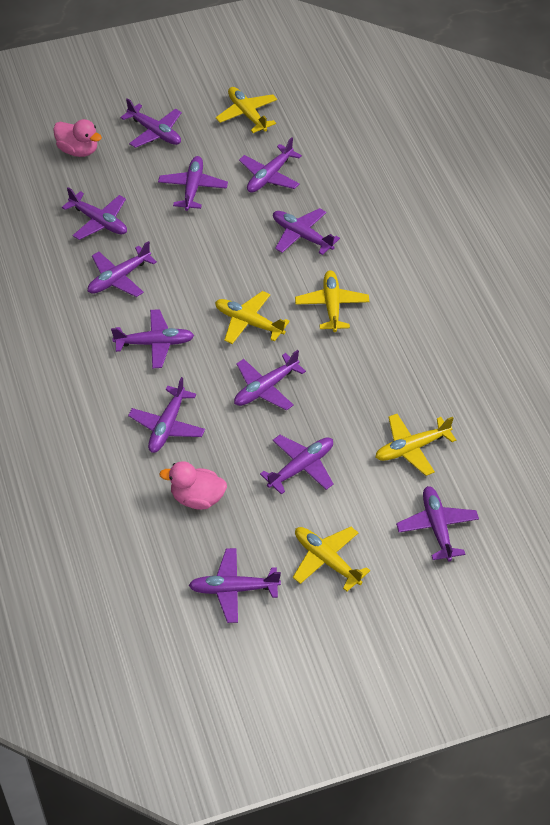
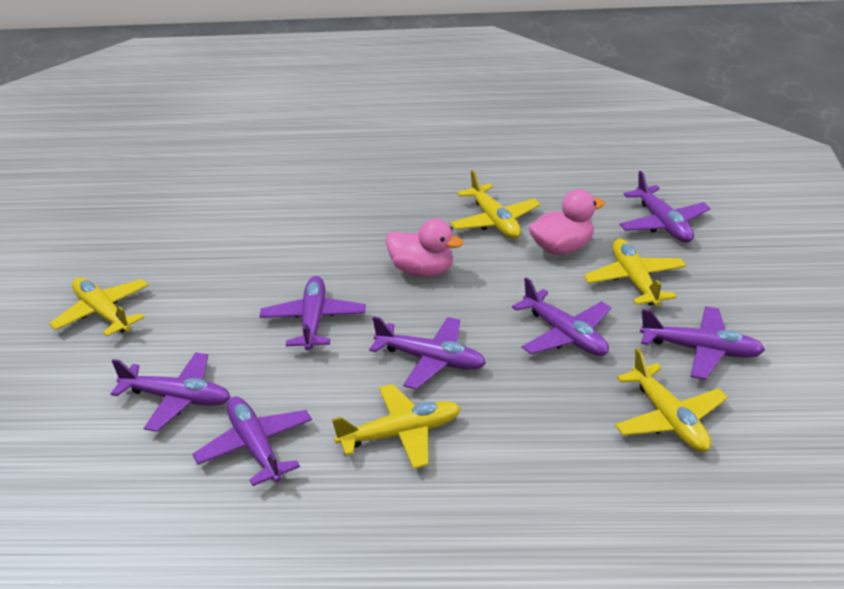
purple plane: [62,187,127,240] [88,241,157,297] [111,309,194,369] [120,98,182,148] [128,377,205,453] [158,156,228,211] [188,548,281,623] [234,350,306,410] [239,137,302,193] [260,435,334,494] [273,208,340,255] [396,486,479,562] = 12 -> [111,352,231,432] [192,397,312,486] [259,276,366,351] [369,316,486,390] [512,277,611,356] [619,171,711,243] [640,306,765,380] = 7

